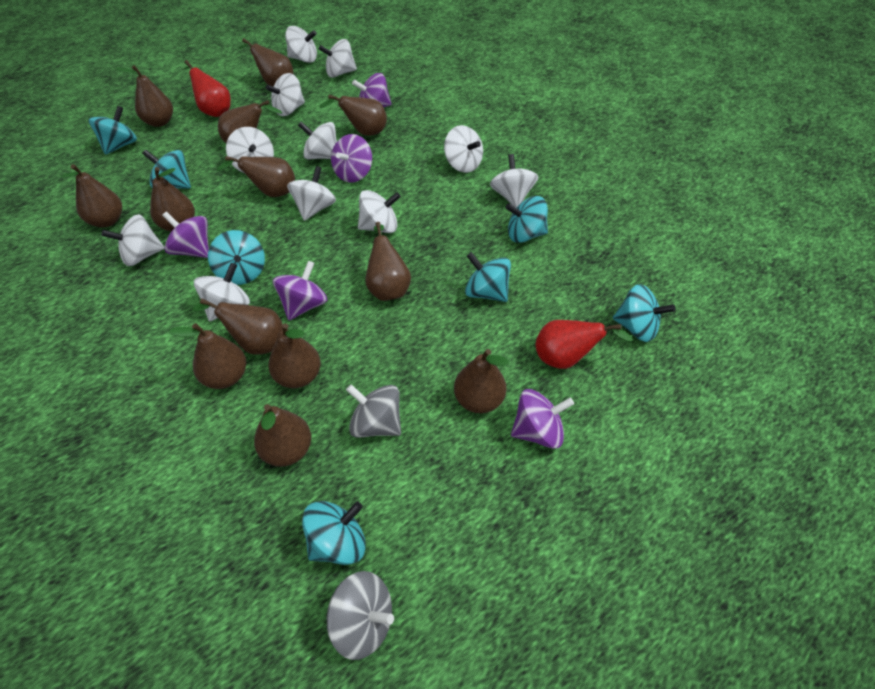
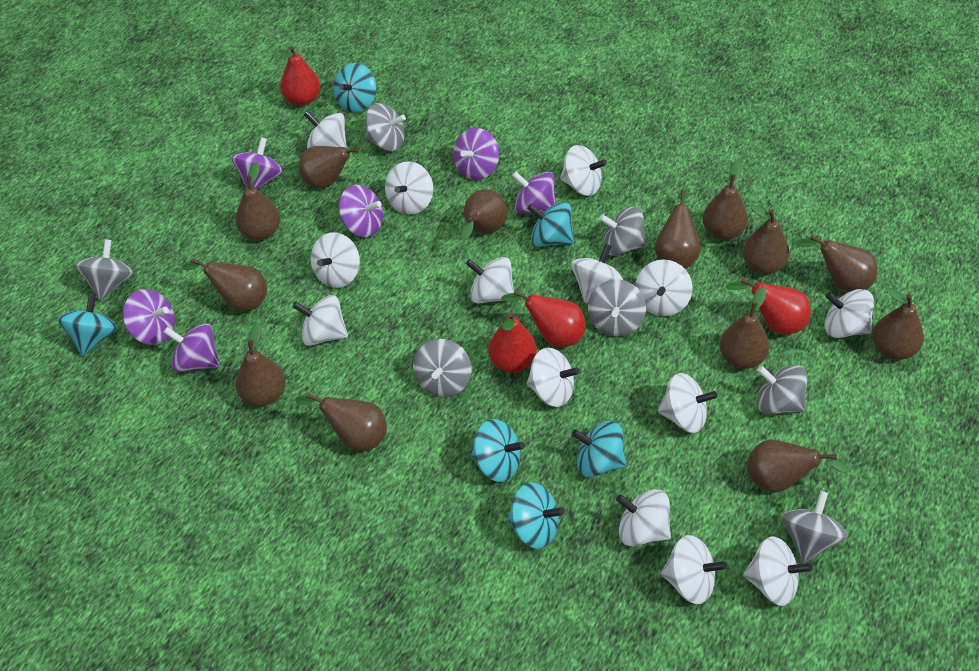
grey spinning top: [327,571,394,660] [346,384,401,438] = 2 -> [75,239,133,301] [365,103,406,151] [413,339,471,397] [588,280,646,336] [599,207,647,256] [756,365,807,415] [781,491,848,563] = 7
purple spinning top: [162,211,209,258] [273,261,327,320] [331,134,372,183] [352,73,392,107] [511,389,574,449] = 5 -> [123,289,175,345] [164,323,220,373] [232,137,283,189] [339,185,383,237] [453,128,499,180] [512,171,556,214] = 6
red pear: [184,60,231,117] [536,320,633,369] = 2 -> [280,46,321,106] [488,312,537,373] [501,290,586,347] [726,278,811,334] = 4
turquoise spinning top: [88,106,137,155] [142,149,191,189] [208,230,265,285] [302,501,366,565] [465,252,511,302] [505,196,548,243] [613,284,675,342] = 7 -> [58,293,117,356] [333,63,376,113] [471,419,525,482] [507,483,564,549] [527,202,574,247] [572,421,627,477] = 6
white spinning top: [102,214,165,266] [194,263,250,322] [226,127,274,173] [266,73,305,116] [285,26,317,63] [287,166,336,221] [298,122,337,159] [319,39,357,78] [358,190,401,233] [444,125,483,173] [490,154,538,208] = 11 -> [293,295,348,346] [304,111,347,149] [311,232,360,288] [385,161,433,215] [466,257,514,304] [527,348,580,407] [560,145,607,196] [571,244,623,303] [616,489,671,547] [635,260,693,316] [658,373,717,433] [661,535,727,604] [743,536,812,606] [824,289,874,338] = 14

